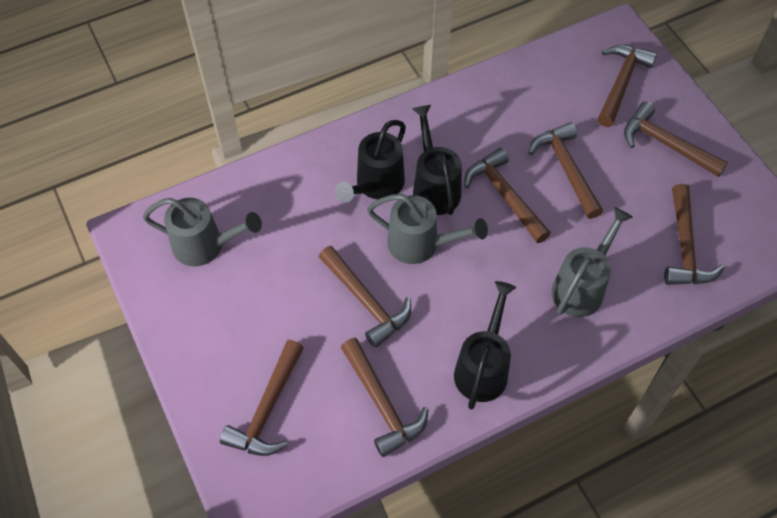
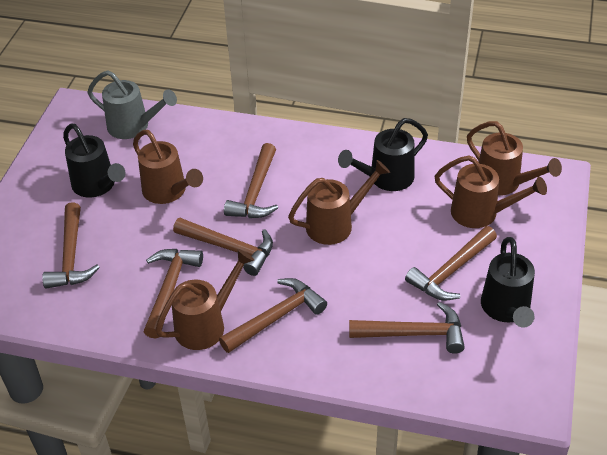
brown hammer: [220,340,304,456] [319,246,411,348] [341,338,429,457] [464,148,551,243] [528,122,603,219] [598,45,657,127] [624,101,728,177] [664,184,724,285] = 8 -> [42,202,100,289] [144,249,203,339] [173,218,273,276] [219,278,327,353] [224,143,278,218] [349,302,465,354] [405,226,497,301] = 7
brown watering can: none = 0 -> [133,130,203,204] [155,249,254,350] [288,160,390,245] [434,155,547,228] [467,121,562,196] = 5
grey watering can: [143,198,262,267] [367,194,488,264] [551,207,633,317] = 3 -> [88,70,177,139] = 1

